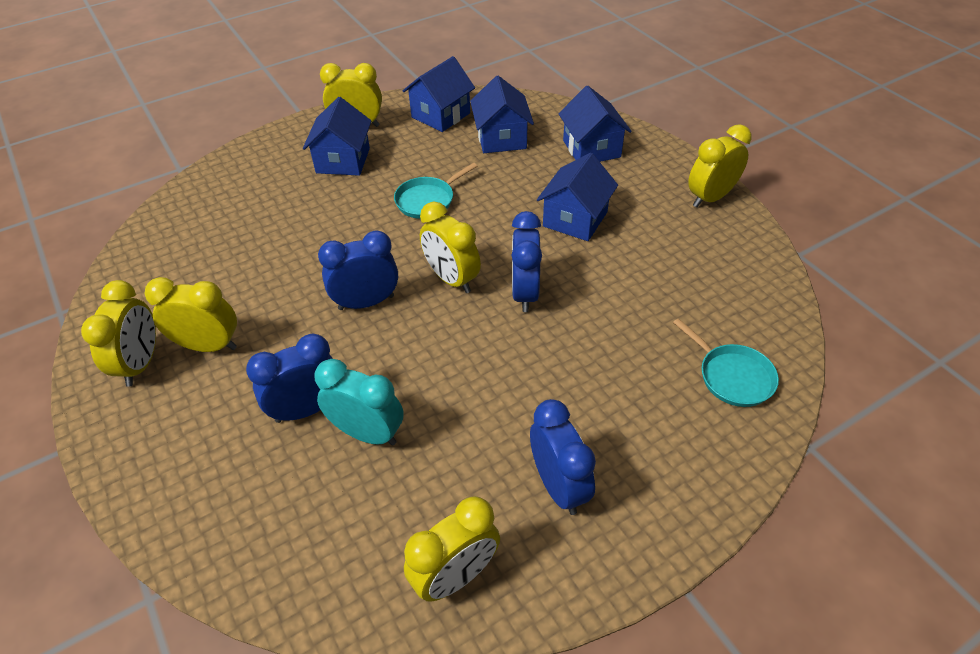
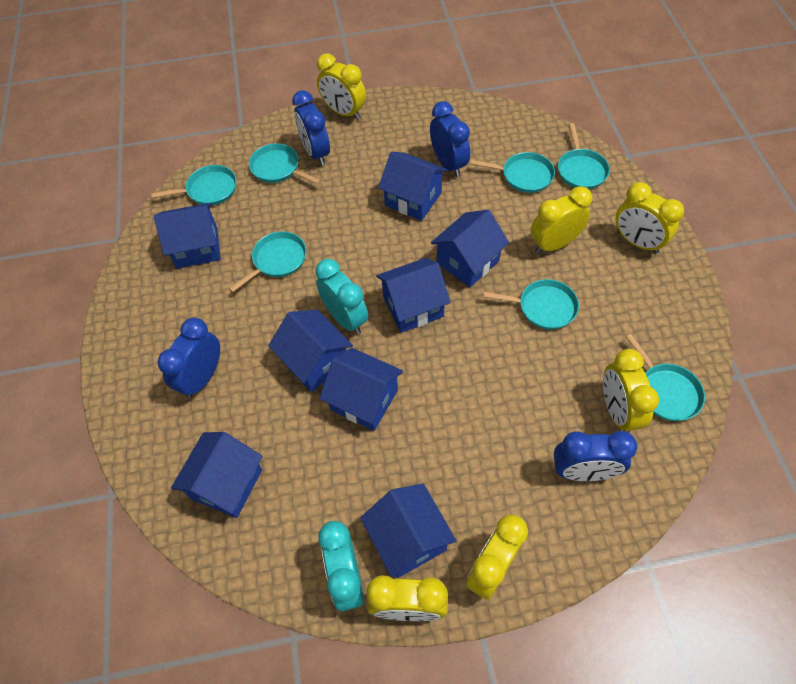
blue house: [303,97,372,176] [403,56,475,132] [470,76,534,153] [537,153,618,241] [558,85,632,162] = 5 -> [154,203,221,268] [171,432,263,518] [268,310,353,392] [320,348,403,431] [361,484,456,578] [376,258,451,333] [378,152,447,221] [431,210,509,287] = 8
turquoise clock: [314,359,404,446] = 1 -> [315,259,368,334] [318,521,364,611] = 2
turquoise pan: [394,163,477,219] [673,318,779,407] = 2 -> [151,165,237,206] [229,231,306,292] [249,143,321,184] [470,152,555,193] [483,279,579,330] [558,123,610,189] [626,334,705,421] = 7

